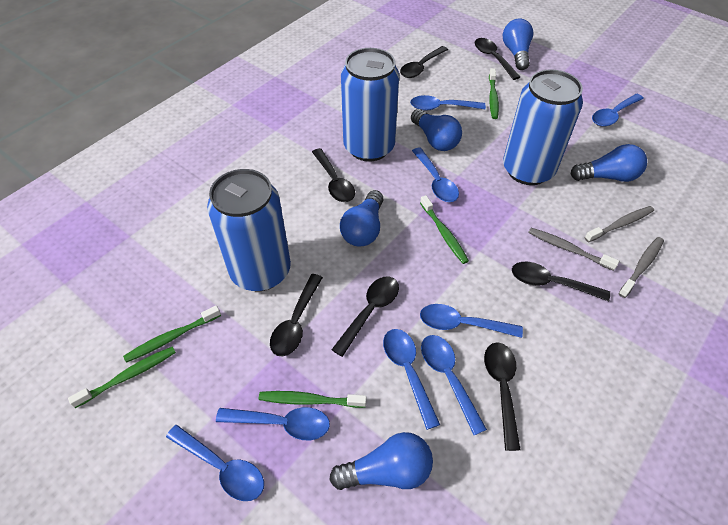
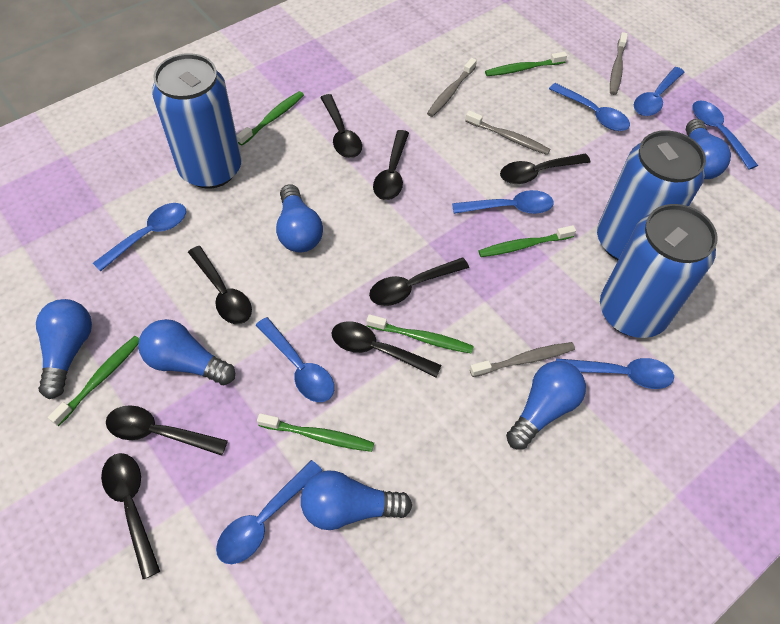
black spoon: [270,274,323,356] [312,148,355,202] [332,277,399,357] [400,46,448,78] [475,38,520,80] [484,342,521,451] [512,262,610,302] = 7 -> [101,453,160,579] [106,405,228,456] [188,246,252,324] [320,94,362,158] [331,321,442,377] [369,258,469,306] [373,130,409,200] [500,154,591,184] = 8
blue light bulb: [329,432,433,490] [340,190,383,246] [411,109,462,151] [503,18,533,70] [571,144,647,182] = 5 -> [36,299,92,399] [138,319,235,385] [276,184,323,252] [301,471,412,530] [506,361,586,449] [686,119,731,179] = 6
green toothbrush: [68,347,176,408] [123,305,221,363] [259,391,367,408] [420,195,469,264] [489,68,499,119] = 5 -> [48,336,139,426] [237,91,304,146] [257,413,374,452] [367,314,474,354] [478,225,576,257] [485,52,567,76] = 6
grey toothbrush: [528,228,619,271] [584,206,654,243] [618,237,664,298] = 3 -> [427,58,477,117] [465,111,550,155] [470,342,575,377] [610,32,628,95] = 4

